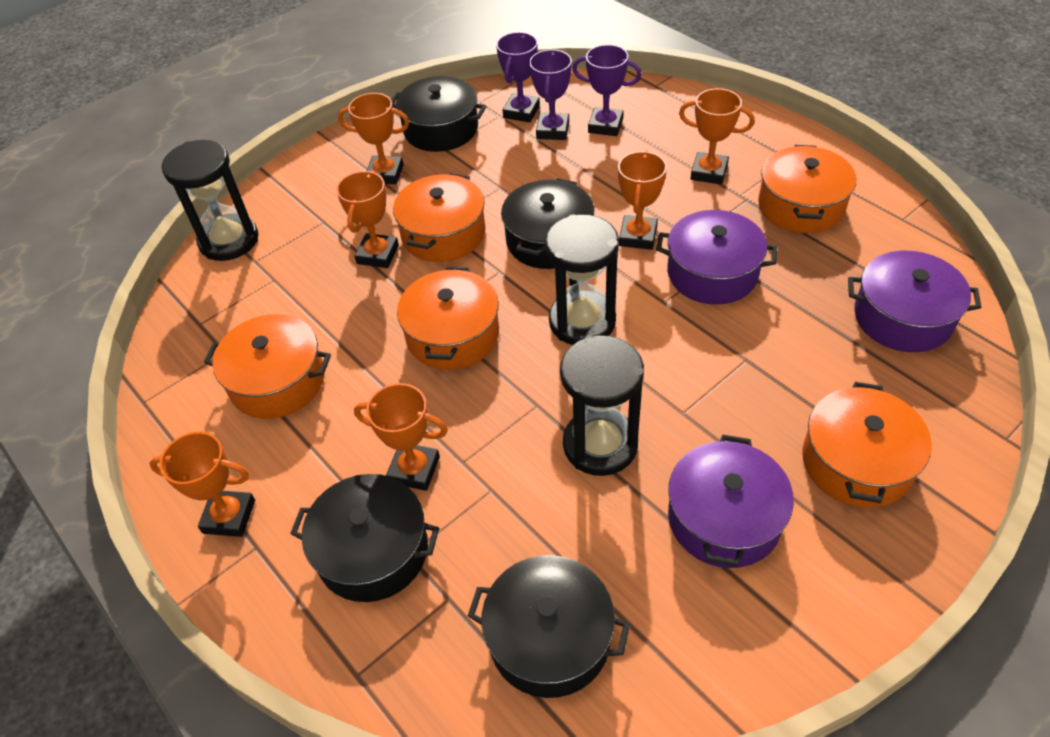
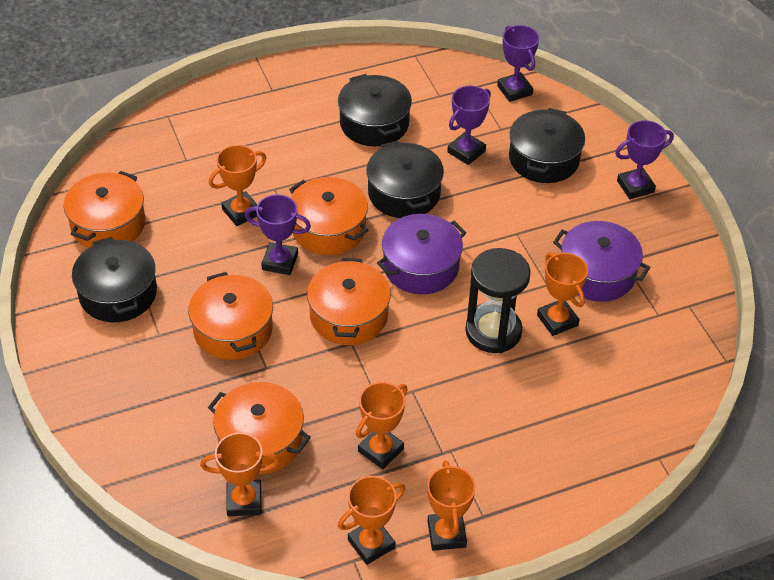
black hourglass: [162,140,258,261] [545,214,619,345] [560,335,644,476] = 3 -> [465,248,531,353] = 1
purple pot: [656,210,777,305] [668,435,794,568] [848,251,982,352] = 3 -> [377,214,467,294] [553,221,650,302] = 2
purple trophy: [496,32,540,122] [529,49,572,140] [572,44,642,136] = 3 -> [244,194,311,275] [447,86,491,165] [497,25,539,102] [615,120,674,199] = 4

